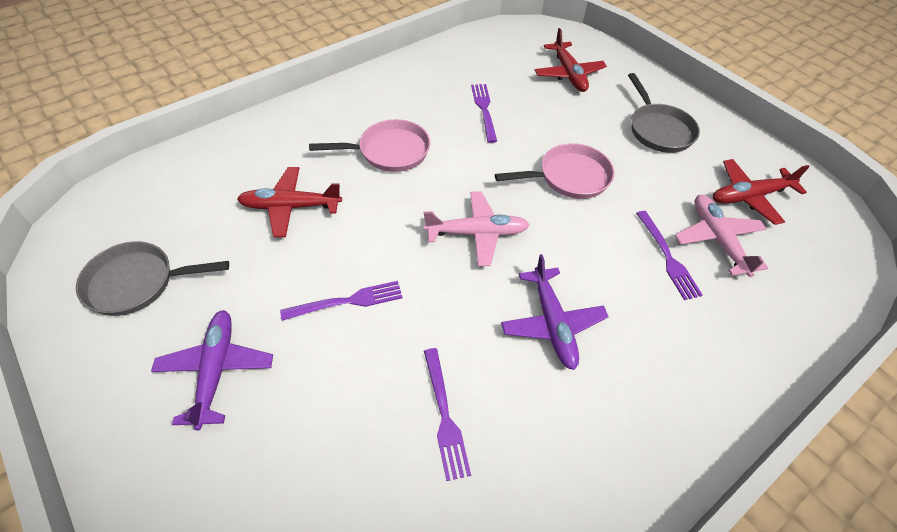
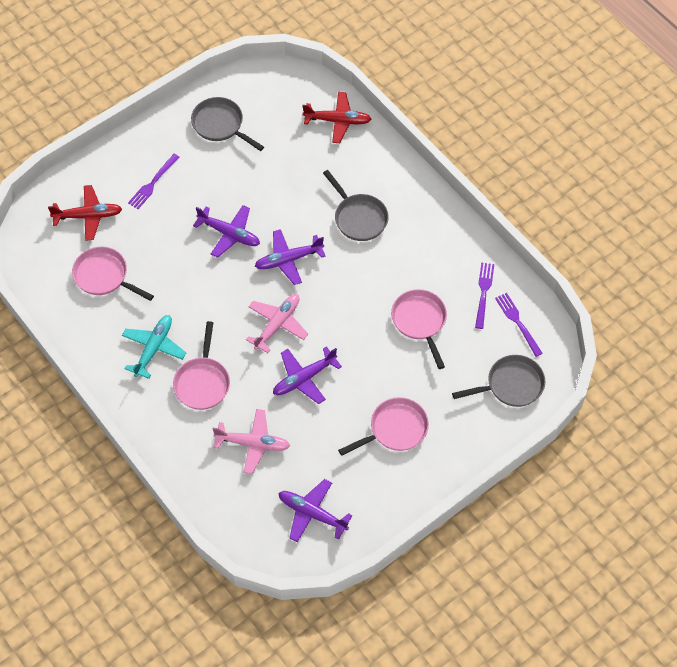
grey pan: [76,242,229,316] [628,73,700,153] = 2 -> [191,97,264,151] [323,170,389,241] [452,355,545,407] = 3
pink pan: [309,119,430,172] [495,143,614,199] = 2 -> [72,247,154,301] [173,321,230,410] [338,397,429,456] [391,289,447,369] = 4
purple fork: [280,281,403,321] [424,348,471,481] [471,84,497,143] [636,211,703,300] = 4 -> [128,154,180,209] [475,262,494,329] [495,293,543,357] = 3
purple plane: [151,310,273,430] [501,254,609,370] = 2 -> [193,205,260,258] [255,229,326,285] [273,346,342,404] [279,479,352,542] = 4
red plane: [237,167,342,237] [535,28,607,92] [713,159,810,225] = 3 -> [48,185,122,241] [302,92,371,143] = 2
turquoise plane: none = 0 -> [122,315,186,379] = 1

